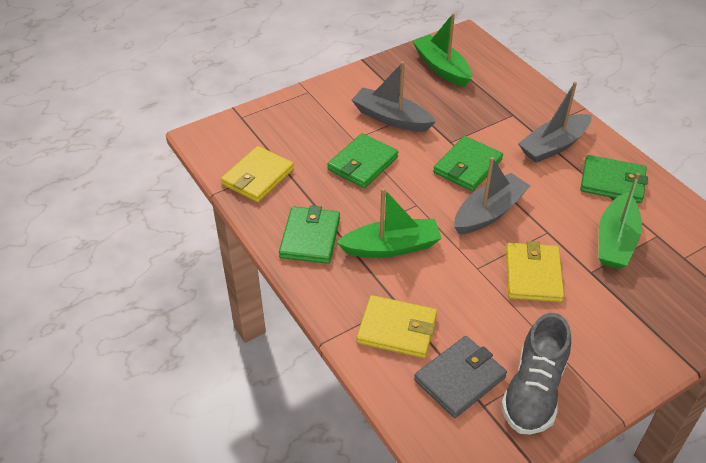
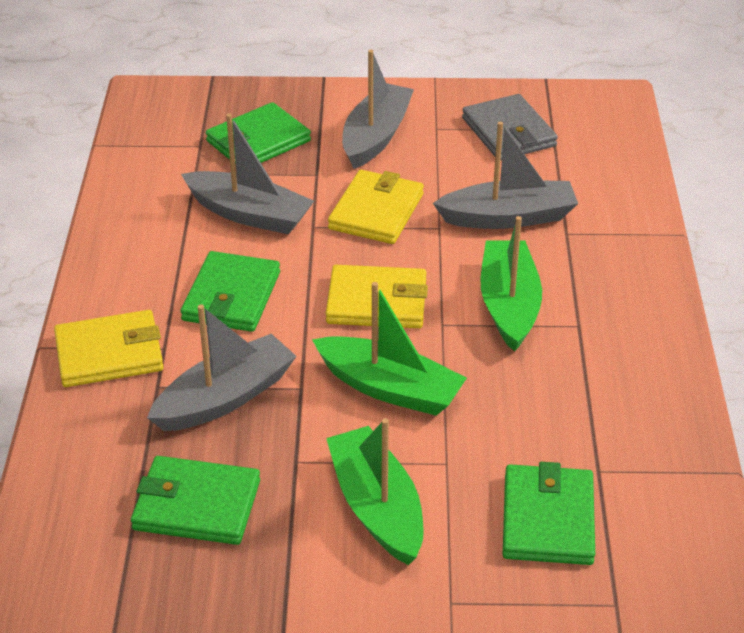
grey boat: [352,61,436,132] [454,157,530,235] [518,82,591,163] = 3 -> [147,304,297,431] [181,114,314,235] [342,50,414,169] [433,122,578,229] = 4
grey shoe: [501,313,571,435] = 1 -> none = 0

